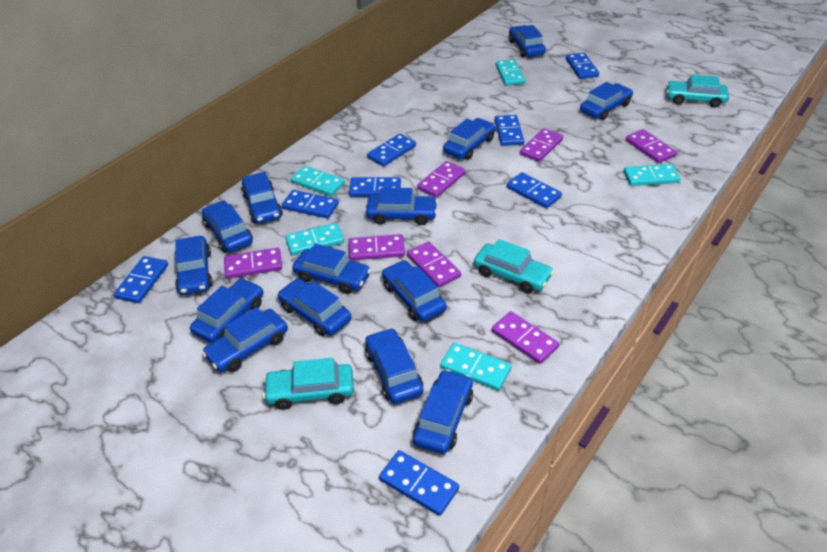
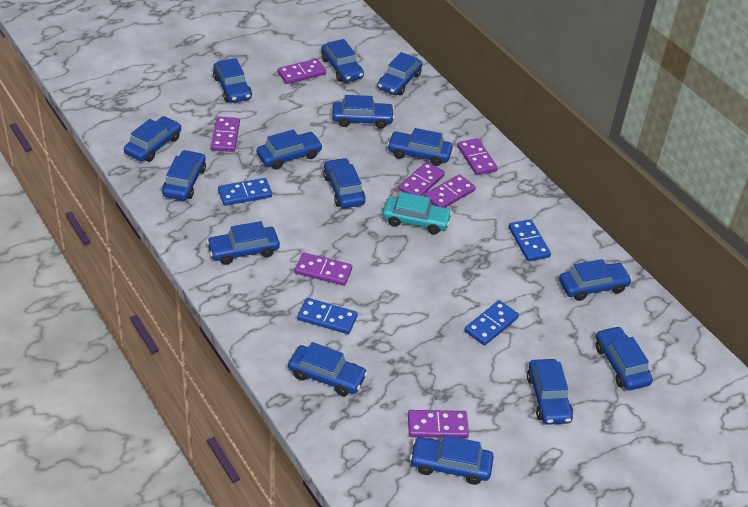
blue car: [175,235,213,295] [190,278,263,343] [202,201,253,253] [202,307,288,372] [241,172,283,224] [278,278,351,336] [293,243,371,294] [365,328,423,404] [366,188,438,225] [382,260,447,322] [413,369,473,454] [443,118,496,160] [509,25,546,57] [580,82,633,120] = 14 -> [124,116,181,162] [162,150,206,201] [206,221,280,265] [213,58,252,103] [257,129,323,169] [288,342,368,396] [321,39,364,82] [323,158,365,208] [332,95,394,129] [377,52,423,95] [387,128,453,166] [410,435,494,485] [527,359,573,425] [559,259,632,301] [596,326,653,390] = 15
blue domino: [114,256,168,303] [282,190,339,219] [349,177,401,197] [367,134,416,167] [379,450,459,516] [495,115,524,146] [507,172,562,208] [566,53,599,79] = 8 -> [218,178,272,206] [297,298,358,334] [464,300,519,346] [508,219,551,261] = 4
turquoise car: [263,358,354,410] [474,239,554,293] [666,74,729,107] = 3 -> [382,192,452,234] = 1
turquoise domino: [285,223,344,256] [291,166,345,196] [440,343,512,391] [496,59,525,86] [624,164,680,186] = 5 -> none = 0

